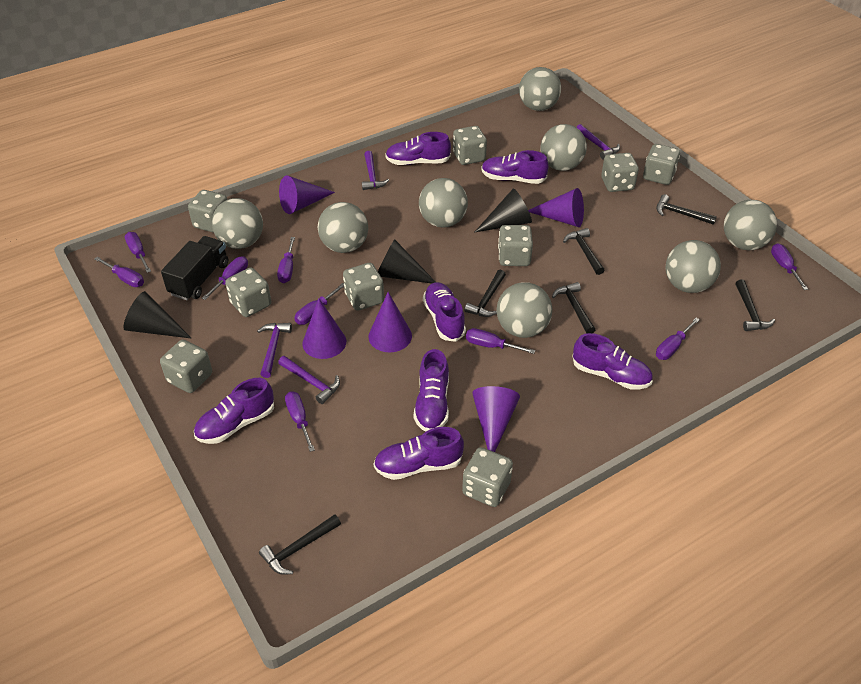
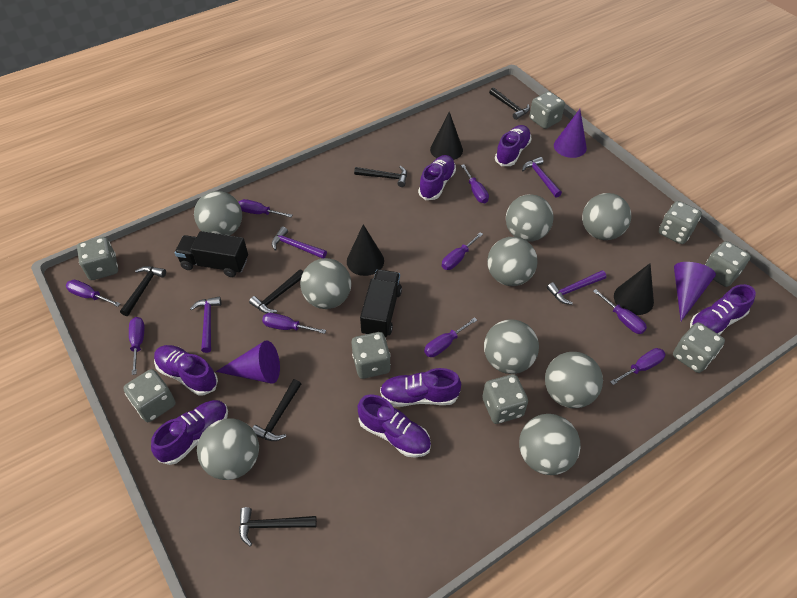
black truck: [161,236,228,300] = 1 -> [174,231,248,277] [360,269,402,337] = 2
grey ball: [212,198,263,249] [318,202,368,253] [419,178,468,228] [497,282,552,338] [519,67,561,111] [541,124,587,171] [666,240,721,293] [724,200,777,250] = 8 -> [194,191,242,236] [197,418,259,480] [300,258,351,309] [484,319,539,374] [487,237,538,286] [506,194,554,242] [519,414,581,475] [545,352,603,408] [582,193,631,240] = 9
grey dice: [160,340,212,393] [188,190,227,233] [225,268,271,317] [343,263,384,311] [453,126,487,165] [462,447,513,507] [498,225,533,266] [601,153,639,192] [643,144,680,185] = 9 -> [77,237,118,280] [123,369,176,422] [352,332,391,379] [482,374,528,424] [529,91,565,129] [659,201,702,244] [673,322,725,373] [705,241,751,287] = 8
purple cone: [279,175,335,214] [303,298,346,359] [368,292,412,352] [472,386,520,452] [528,188,584,227] = 5 -> [216,340,280,384] [554,109,587,158] [674,262,716,321] = 3

